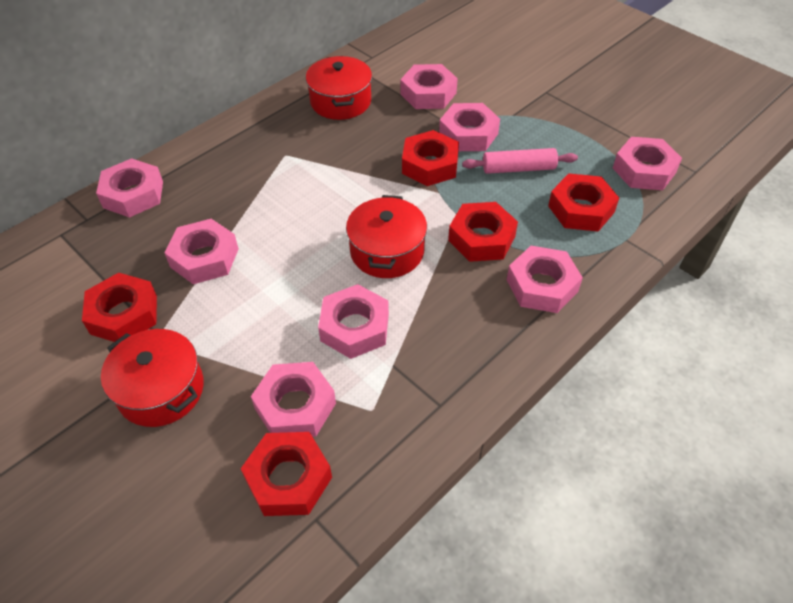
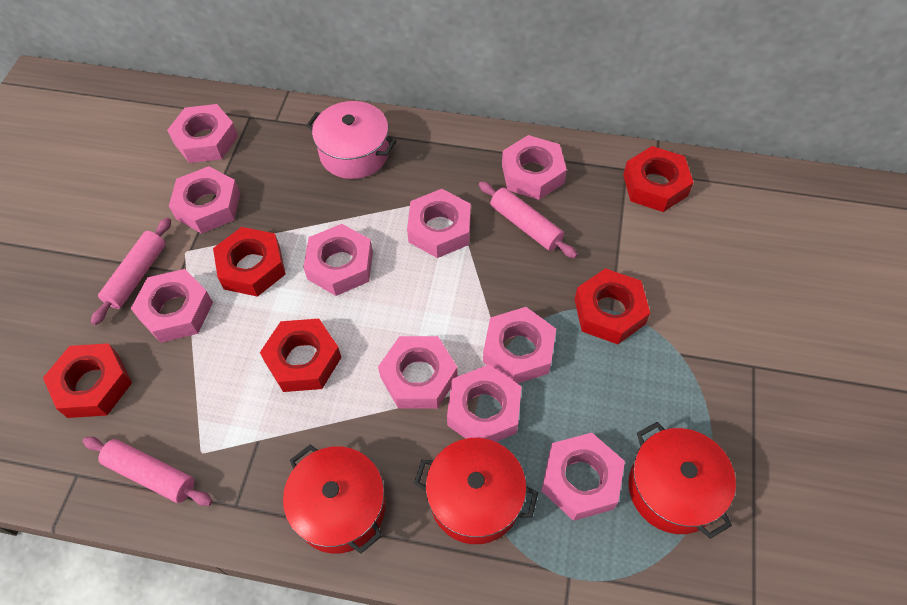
pink nut: [96,158,163,218] [165,219,239,284] [251,362,336,437] [318,284,389,359] [401,64,458,109] [439,103,500,151] [507,246,583,313] [613,137,682,190] = 8 -> [131,269,213,343] [167,104,238,163] [169,166,240,234] [303,224,373,296] [378,336,458,409] [407,189,471,258] [447,365,522,442] [483,307,556,384] [502,135,567,200] [541,433,625,521] = 10
pink pot: none = 0 -> [306,101,396,179] = 1
pink rolling pin: [462,148,578,174] = 1 -> [83,437,213,506] [91,218,171,325] [479,181,578,258] = 3

